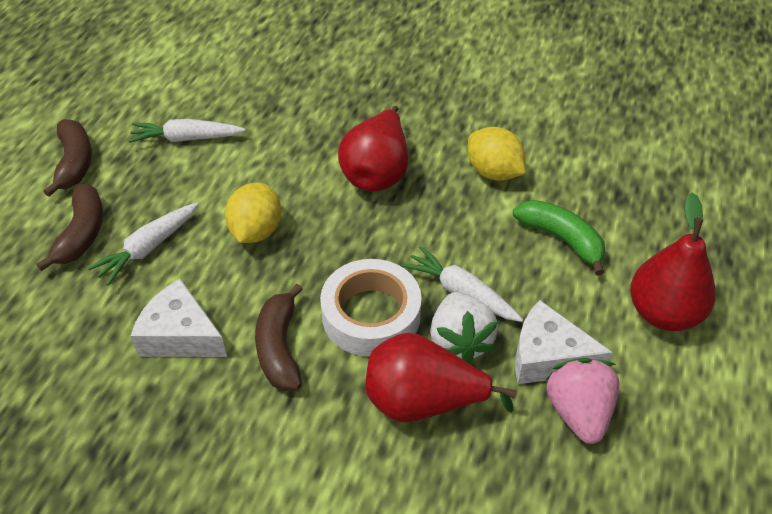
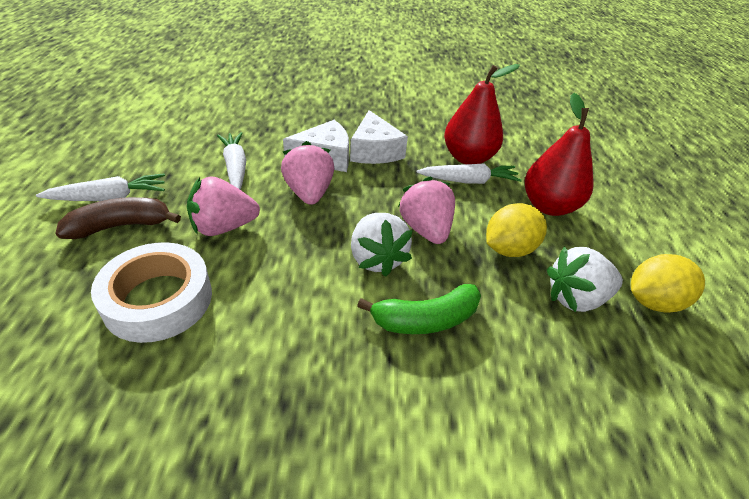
brown banana: [36,184,103,271] [43,119,92,197] [255,284,303,391] = 3 -> [55,197,181,239] = 1
pink strawberry: [546,358,619,444] = 1 -> [187,176,260,236] [281,141,334,205] [398,177,455,244] = 3
red pear: [338,106,409,191] [365,333,517,422] [630,192,716,331] = 3 -> [444,64,520,164] [525,93,594,216] = 2
white strawberry: [430,292,498,364] = 1 -> [351,213,413,277] [547,246,623,312] = 2

